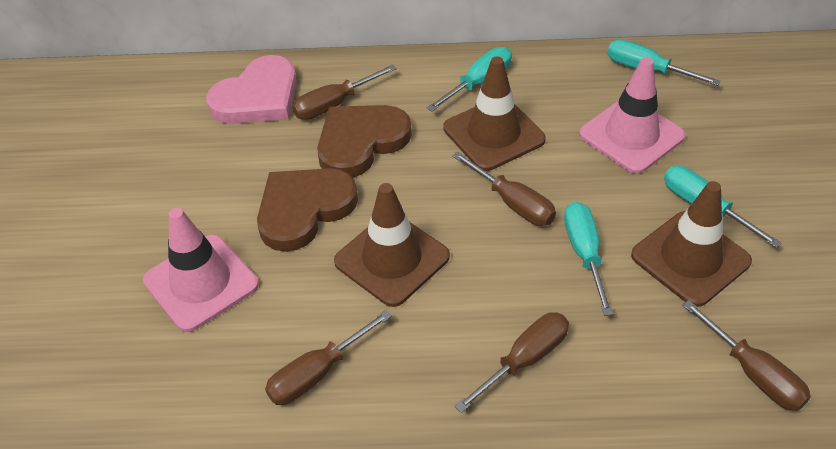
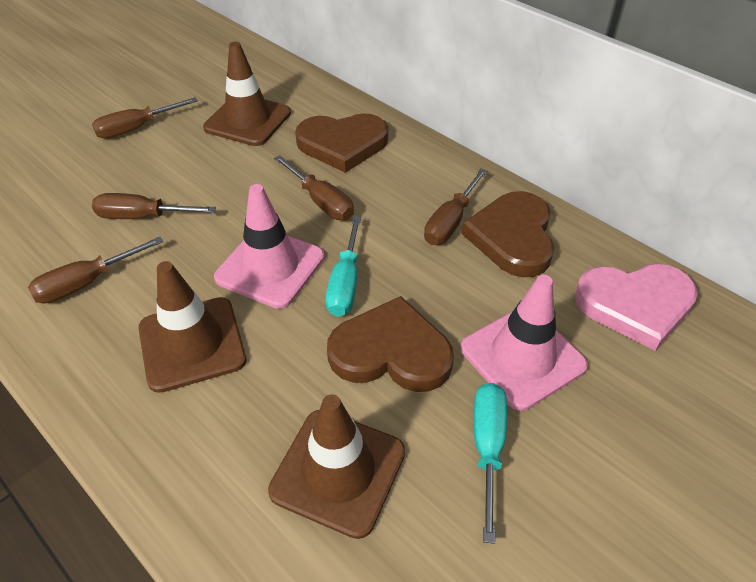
brown heart: [257,168,358,252] [317,105,412,178] = 2 -> [295,113,388,173] [327,296,454,392] [462,191,554,277] = 3
turquoise screwdriver: [427,47,512,112] [564,202,613,316] [607,39,721,86] [664,166,782,248] = 4 -> [325,216,361,317] [474,383,507,544] = 2

